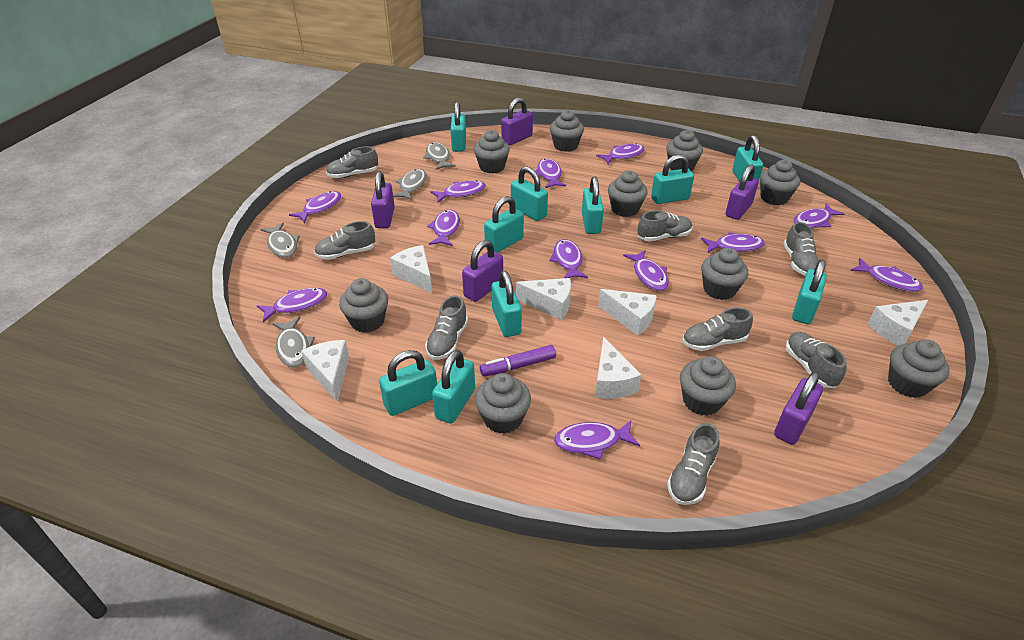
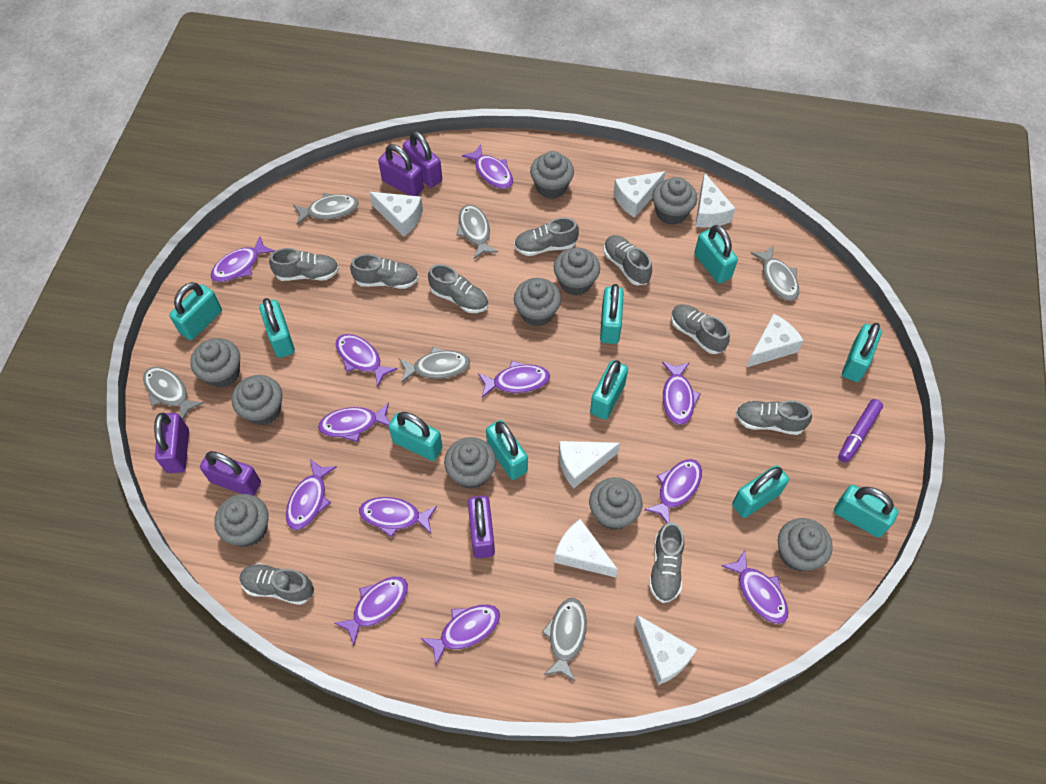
grey fish: [260,223,300,258] [272,317,315,367] [393,169,427,200] [423,142,456,170] = 4 -> [143,367,204,419] [293,193,359,225] [399,347,470,383] [456,205,498,259] [542,598,587,681] [750,245,799,301] = 6
grey shoe: [314,221,375,260] [326,146,378,178] [425,295,468,360] [637,210,692,241] [667,423,720,505] [682,307,753,351] [784,222,819,275] [786,332,847,388] = 8 -> [240,563,314,605] [269,248,339,281] [350,254,419,289] [428,264,488,313] [514,217,579,256] [604,235,652,285] [649,522,684,603] [671,304,730,354] [736,400,812,435] = 9
white cheese: [301,340,349,403] [390,245,432,293] [516,278,571,320] [595,337,641,399] [598,289,657,336] [868,300,928,346] = 6 -> [369,192,423,236] [554,519,618,577] [559,441,620,488] [613,171,666,218] [635,615,697,685] [695,173,736,227] [746,314,804,368] = 7

